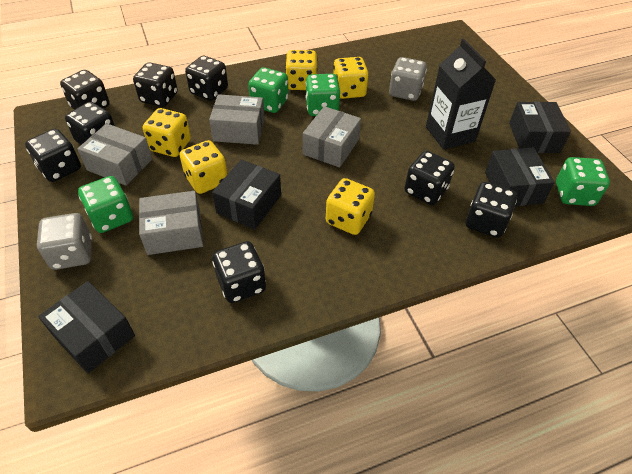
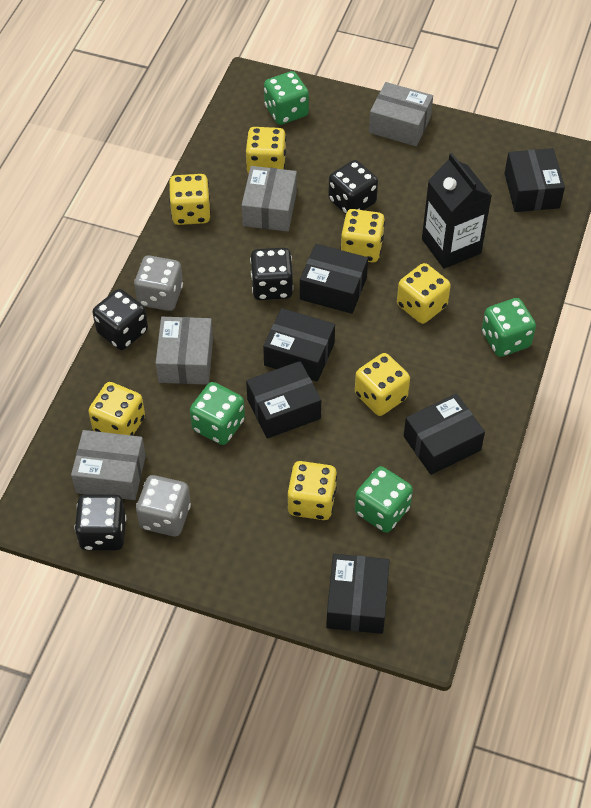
black box: [38,281,135,373] [212,159,281,229] [485,147,555,206] [509,102,571,153] = 4 -> [246,361,321,438] [263,308,335,382] [300,244,368,314] [326,554,390,634] [404,393,485,475] [505,148,565,212] = 6
black dice: [25,129,81,182] [60,70,110,110] [65,102,115,145] [133,62,178,107] [185,56,228,101] [212,241,266,303] [404,151,455,205] [466,182,517,238] = 8 -> [75,494,126,551] [93,289,148,350] [250,248,293,300] [328,160,378,214] = 4
yellow dice: [143,108,191,157] [180,140,228,194] [285,50,317,90] [326,178,375,235] [333,57,369,99] = 5 -> [88,382,145,436] [169,174,211,225] [246,127,286,174] [287,461,337,520] [340,209,385,263] [355,353,410,416] [397,263,451,324] = 7

